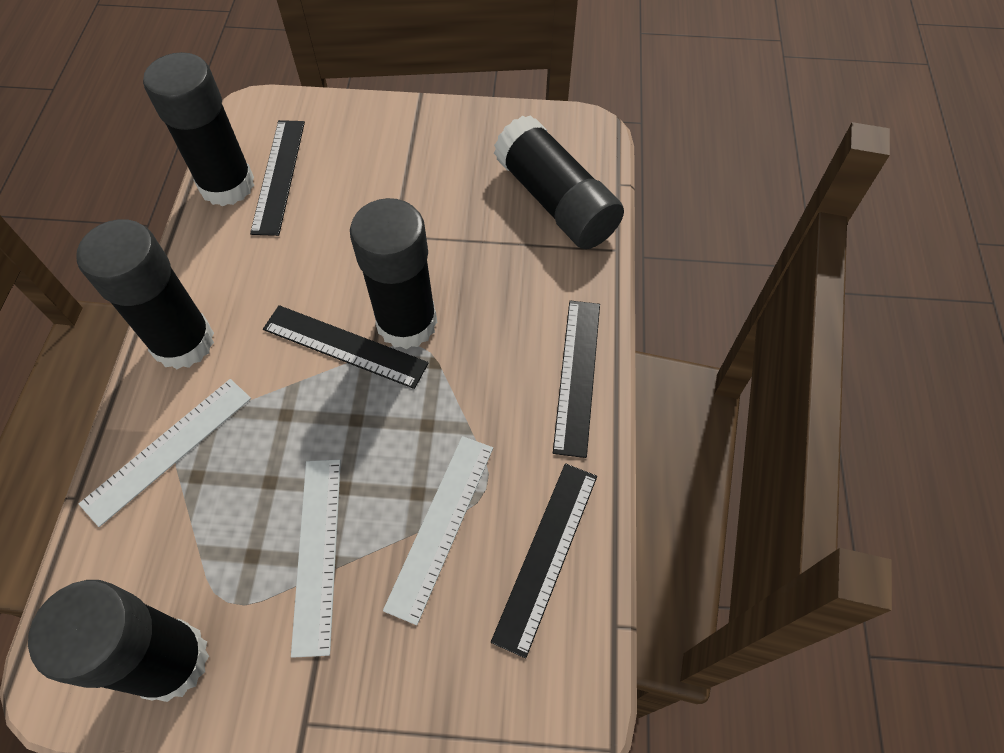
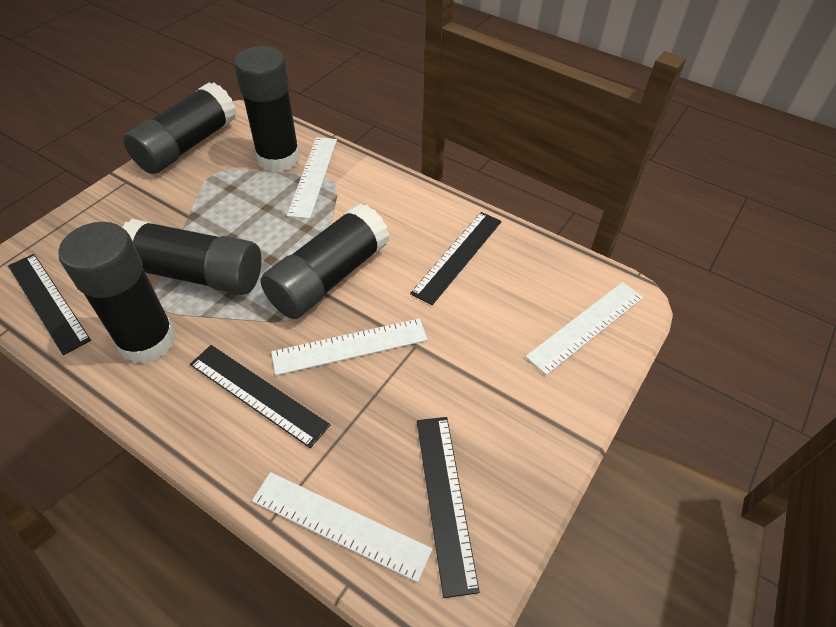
white ruler: [79,379,251,527] [291,459,341,658] [383,436,493,625] = 3 -> [252,472,432,582] [271,318,428,375] [287,137,337,219] [526,282,643,375] = 4

